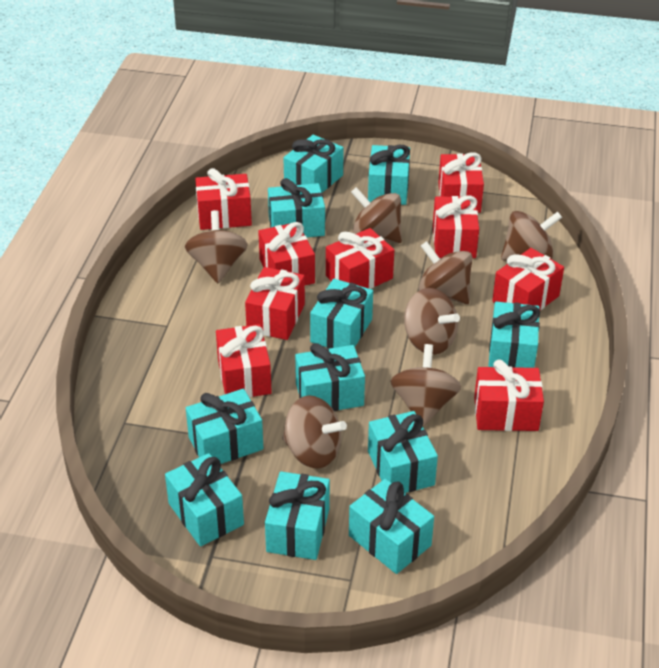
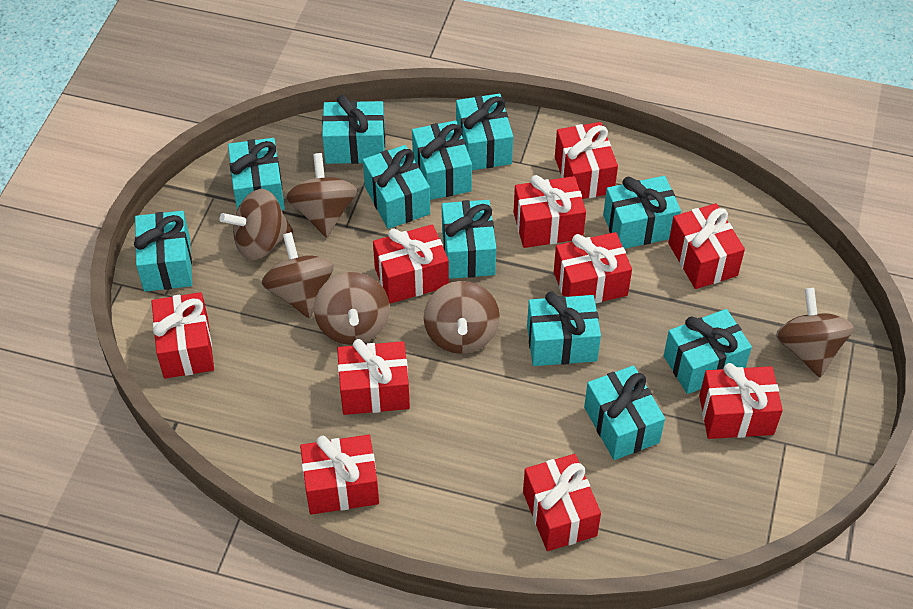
brown spinning top: [185,210,248,283] [282,395,347,469] [351,187,402,243] [390,344,461,427] [404,288,460,355] [418,241,472,304] [501,211,562,260] = 7 -> [220,189,293,260] [262,232,334,318] [286,153,358,237] [314,272,390,345] [424,281,500,354] [776,288,854,377] = 6
red gift: [195,168,252,230] [216,324,272,398] [245,267,305,340] [258,222,315,285] [326,228,394,289] [433,195,479,258] [438,152,484,213] [474,360,544,431] [492,248,564,310] = 9 -> [151,292,214,379] [300,435,379,515] [337,339,410,415] [373,224,449,304] [513,175,586,248] [523,454,601,551] [554,232,632,304] [555,122,618,199] [668,203,745,289] [699,363,783,439] = 10

